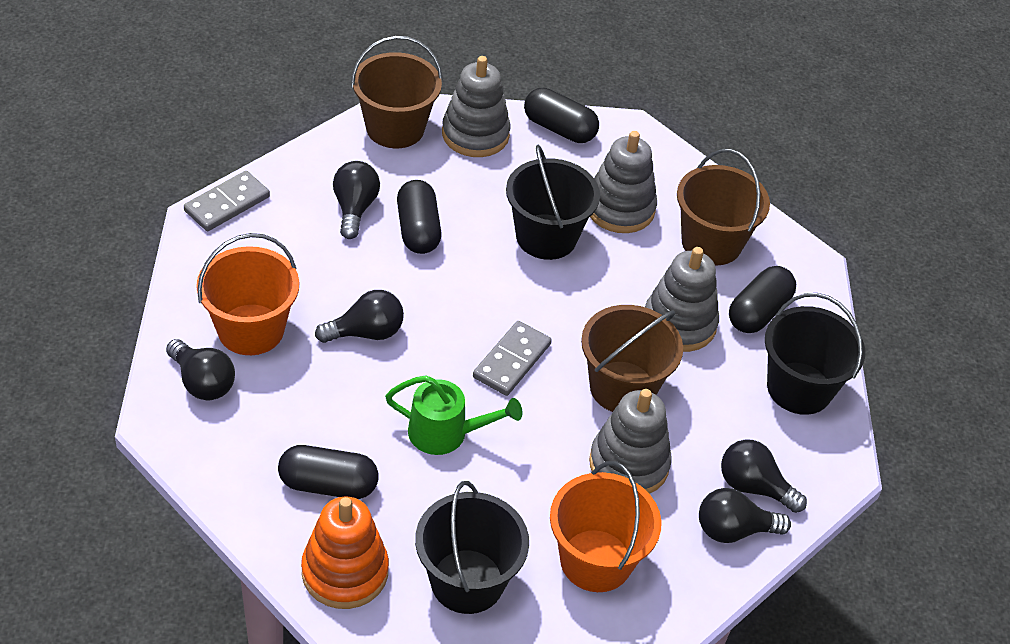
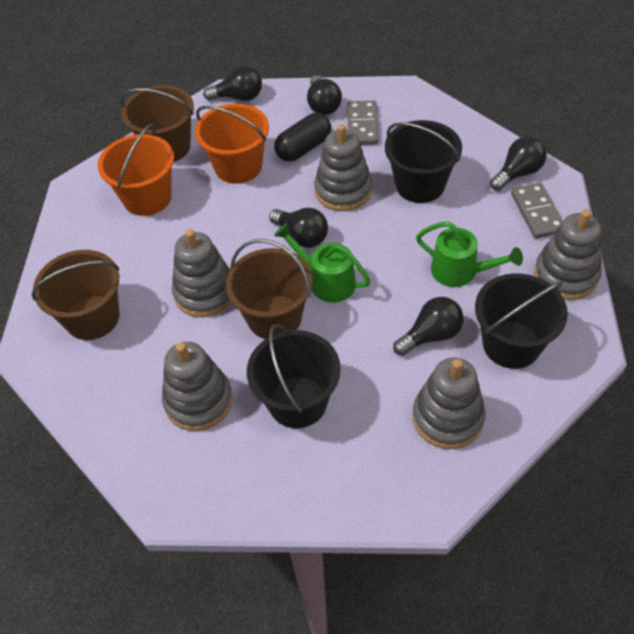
black capsule: [278,445,379,499] [397,180,442,254] [524,88,599,143] [729,266,796,333] = 4 -> [274,113,331,162] = 1
green watering can: [385,375,522,455] = 1 -> [274,223,371,303] [416,221,523,287] = 2
grey stacking toy: [442,56,511,157] [589,389,672,494] [590,131,657,233] [645,247,719,352] = 4 -> [162,342,233,431] [172,229,231,317] [314,124,372,211] [413,358,486,449] [534,210,602,300] = 5
orange stacking toy: [301,497,389,609] = 1 -> none = 0

